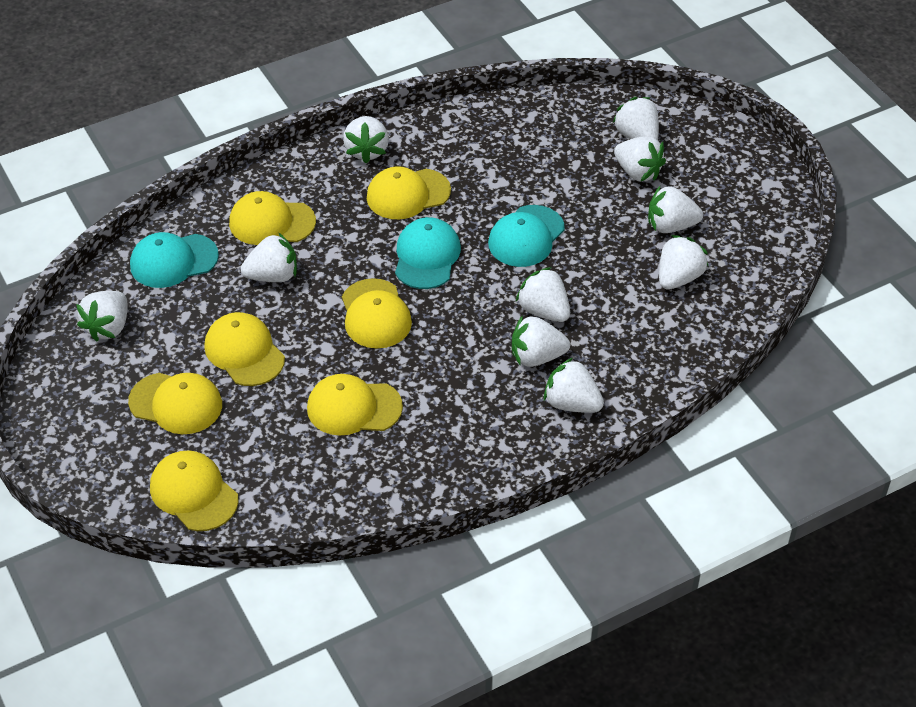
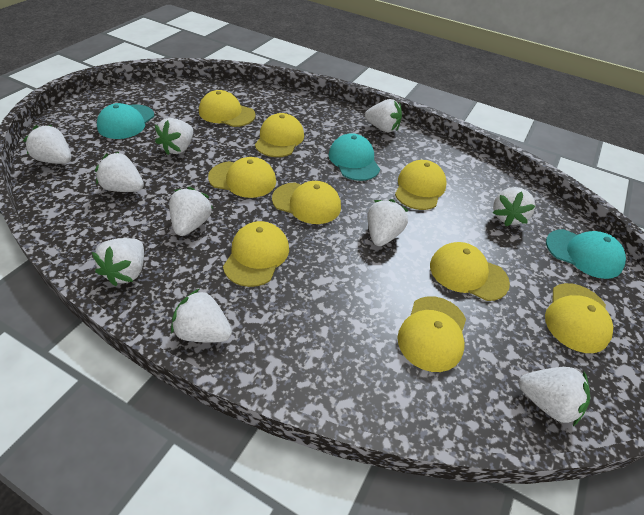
yellow cap: [128,373,222,434] [150,450,238,531] [204,312,285,386] [229,191,316,245] [307,374,403,436] [342,278,412,348] [367,166,451,219] = 7 -> [199,90,256,127] [208,157,276,198] [223,221,289,287] [255,113,304,157] [272,181,341,224] [395,160,447,210] [397,296,466,372] [430,242,510,301] [545,283,613,353] = 9

